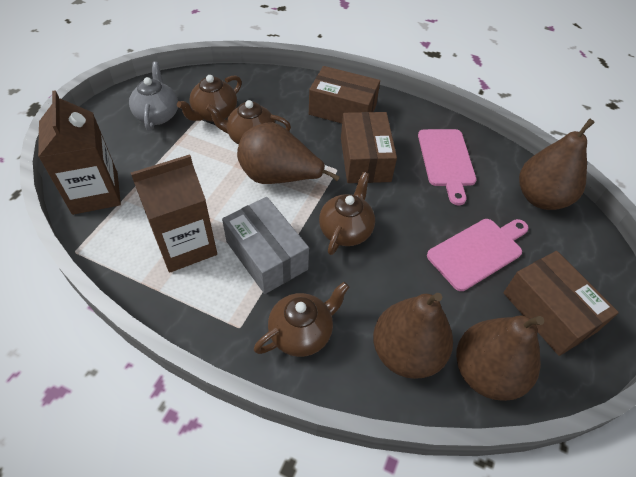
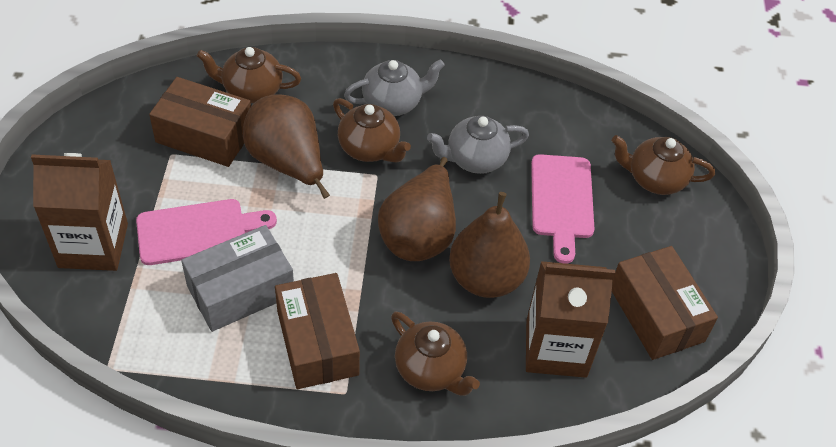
brown pear: [237,122,340,184] [373,293,453,379] [456,315,544,401] [519,118,595,210] = 4 -> [243,94,330,199] [378,157,456,261] [449,192,530,298] = 3
grey teapot: [129,62,178,131] = 1 -> [344,59,445,116] [427,116,529,174] = 2

